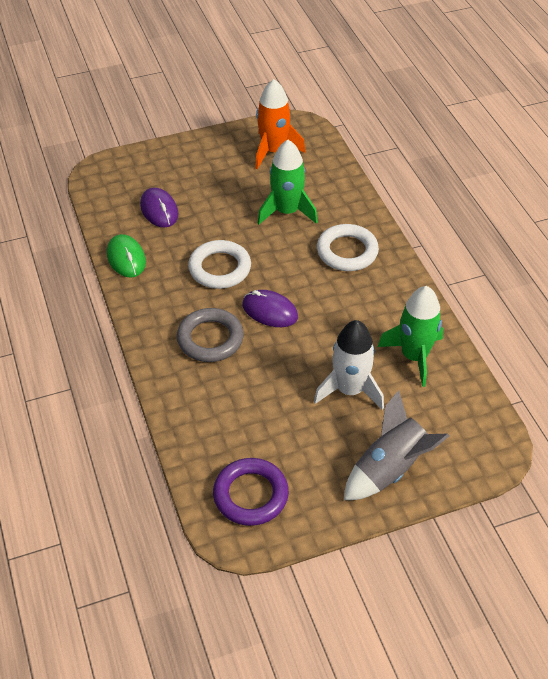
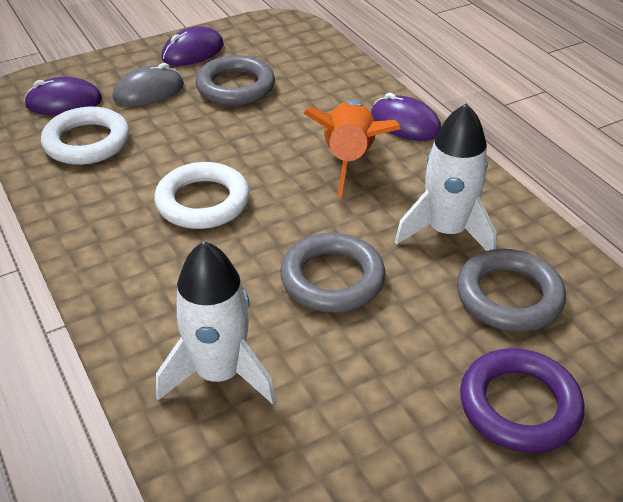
green mouse: [107,234,146,278] = 1 -> none = 0
green rocket: [258,140,318,224] [378,286,443,387] = 2 -> none = 0
grey mouse: none = 0 -> [113,63,184,107] = 1
grey ring: [177,308,244,362] = 1 -> [195,55,275,106] [280,233,386,313] [457,249,566,332] = 3
grey rocket: [344,390,450,500] = 1 -> none = 0
purple mouse: [140,188,178,228] [242,290,298,327] = 2 -> [24,77,102,115] [161,26,224,66] [371,93,441,141] = 3
white rocket: [314,320,384,410] = 1 -> [156,241,276,404] [395,103,497,251] = 2

